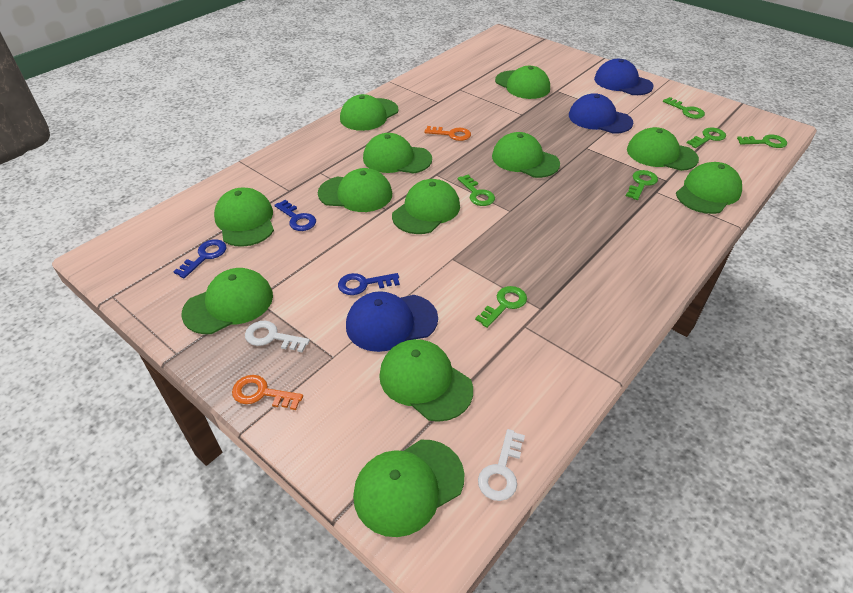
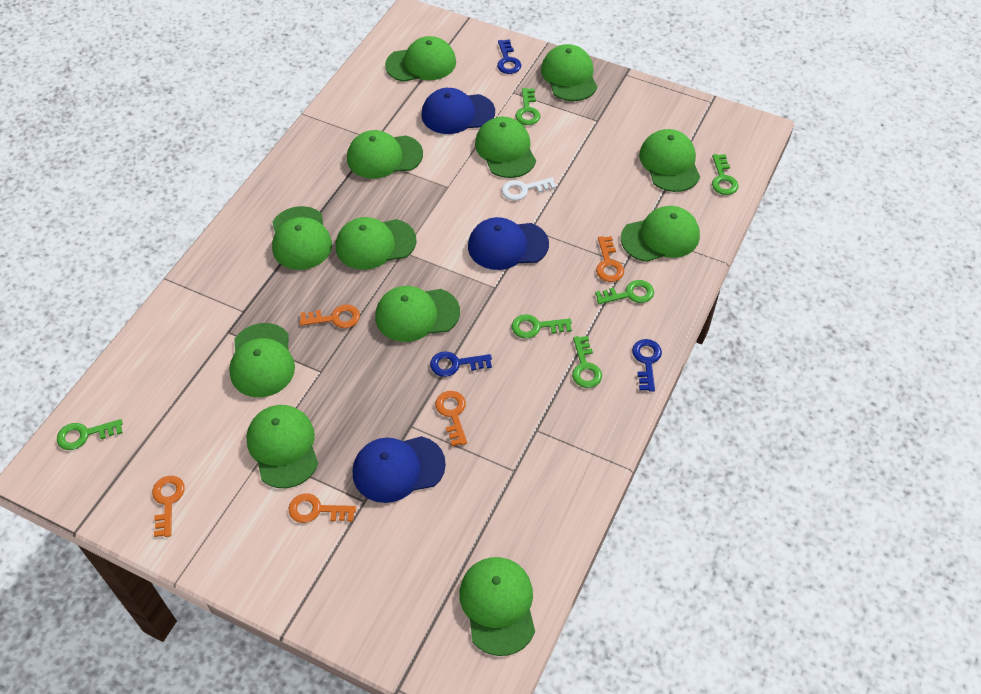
orange key: [232,375,303,410] [424,126,471,141] = 2 -> [152,476,185,537] [289,493,356,523] [300,304,360,328] [435,391,467,446] [596,236,624,282] = 5
white key: [245,321,310,353] [478,429,525,501] = 2 -> [502,177,556,200] = 1

